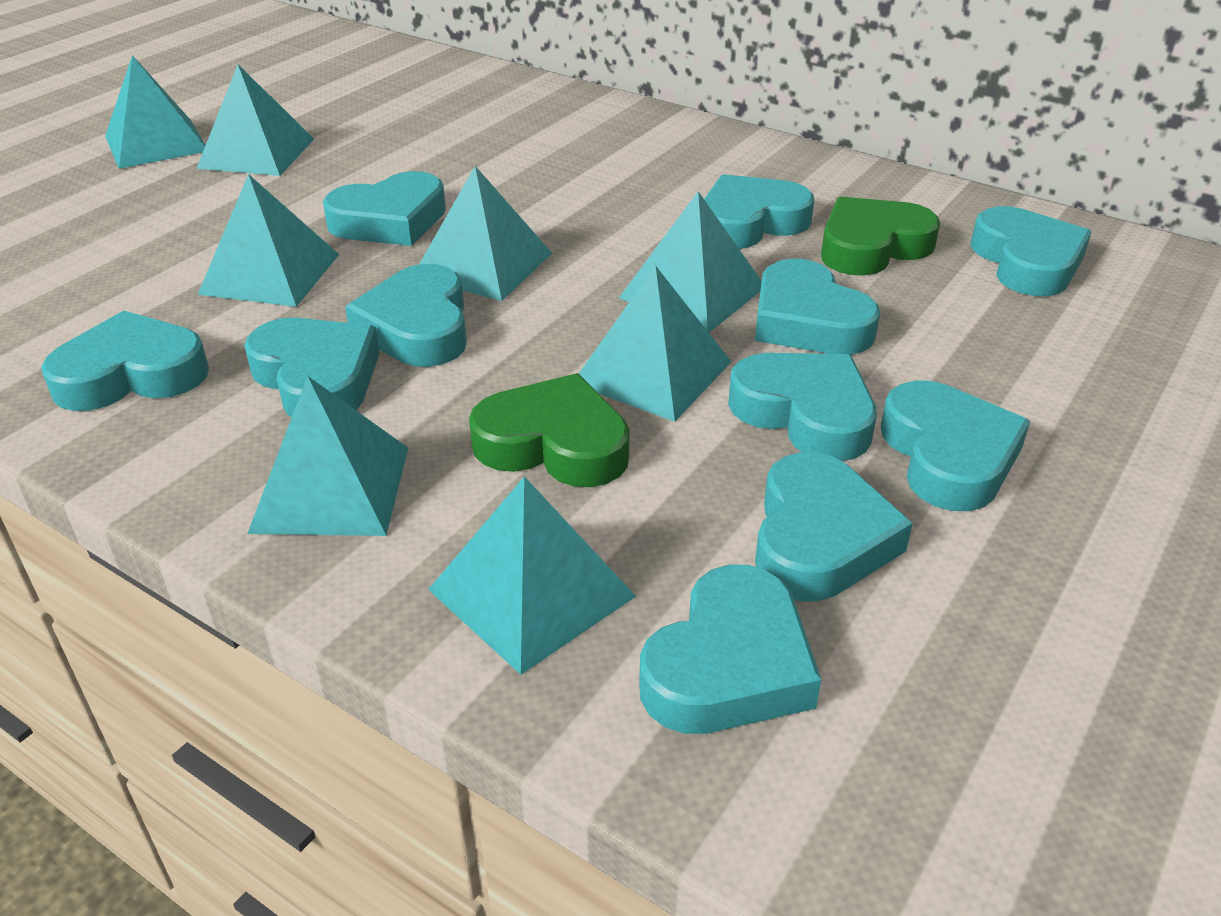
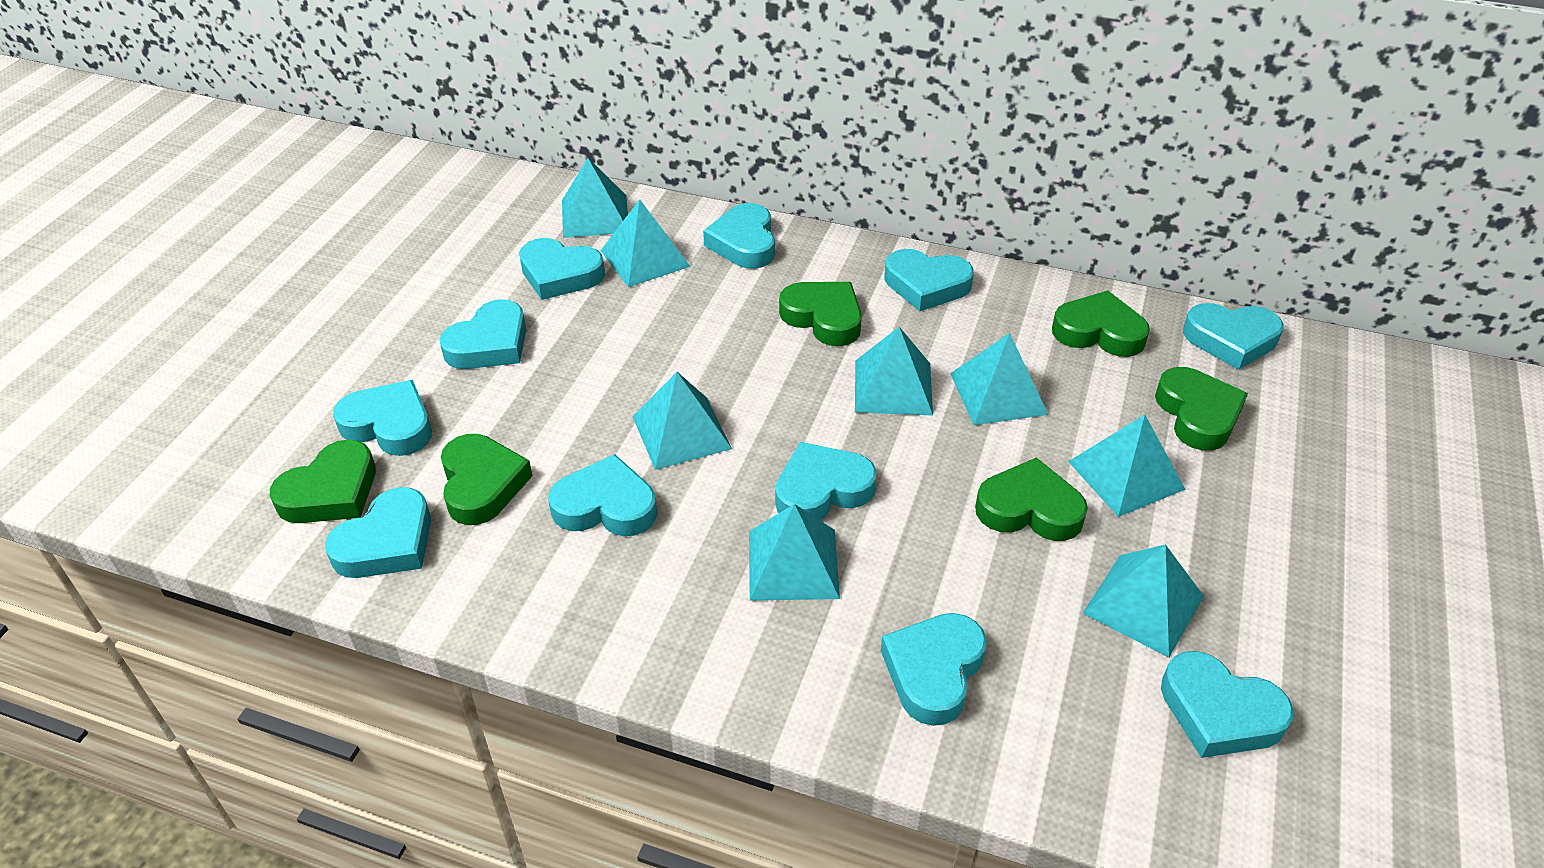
green heart: [469,373,630,487] [821,197,940,276] = 2 -> [270,440,376,523] [441,434,533,525] [779,282,862,346] [975,458,1088,541] [1052,290,1150,357] [1155,367,1248,451] = 6

